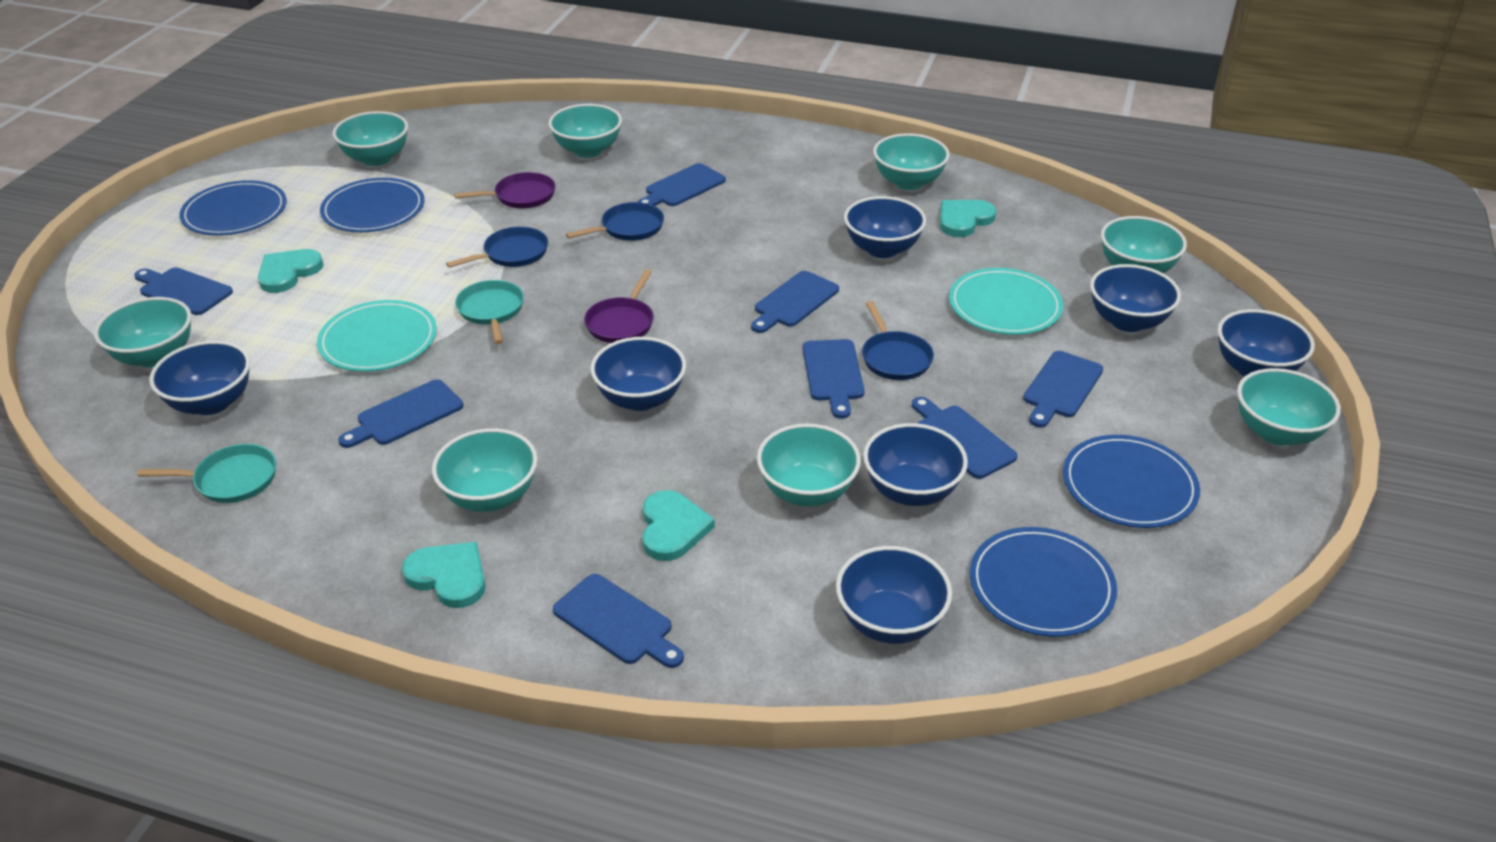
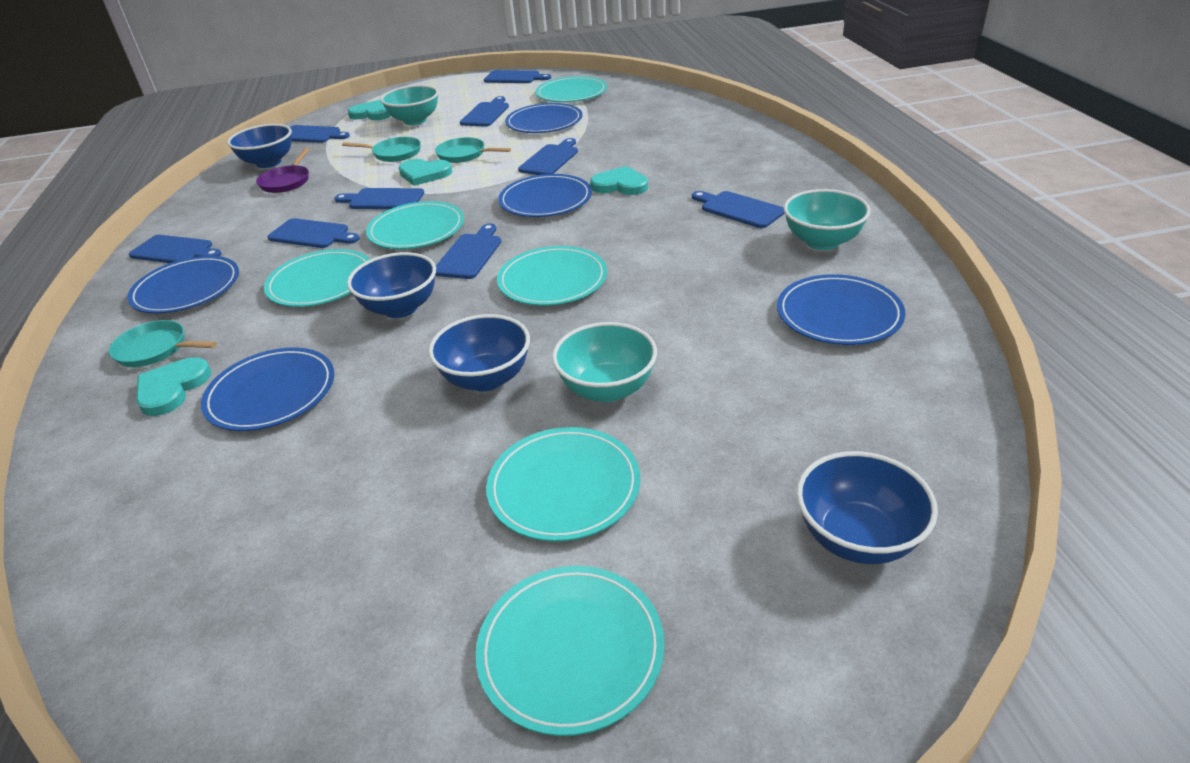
blue bowl: [149,340,250,415] [590,337,686,411] [836,546,952,644] [844,196,926,258] [863,423,968,506] [1090,264,1181,332] [1217,309,1315,377] = 7 -> [227,124,292,168] [347,252,436,318] [429,314,530,392] [796,451,938,564] = 4
blue cutting board: [134,267,233,315] [338,379,463,448] [553,574,684,668] [638,163,726,206] [751,271,839,333] [803,339,865,419] [912,397,1018,479] [1023,351,1103,427] = 8 -> [129,235,222,263] [268,218,360,248] [290,125,350,143] [335,188,424,209] [435,224,501,279] [460,96,509,127] [484,70,551,83] [518,138,578,175] [692,191,785,228] = 9
blue pan: [446,227,548,268] [566,202,664,241] [862,301,934,380] = 3 -> none = 0
blue plate: [179,180,287,236] [320,178,425,232] [970,527,1117,637] [1063,435,1200,528] = 4 -> [127,256,239,314] [201,348,334,431] [498,174,592,217] [505,103,582,133] [777,274,905,345] = 5
purple pan: [454,172,555,208] [584,269,654,343] = 2 -> [256,148,310,193] = 1
turquoise bowl: [94,297,192,368] [333,111,408,166] [432,428,538,512] [549,104,622,158] [757,424,861,507] [873,133,950,190] [1101,216,1187,273] [1237,368,1341,445] = 8 -> [381,85,439,125] [552,322,657,402] [784,189,871,250] = 3
turquoise pan: [137,444,277,503] [455,280,524,344] = 2 -> [109,320,217,367] [342,137,421,162] [435,137,511,163] = 3
turquoise plate: [317,300,437,372] [949,268,1063,335] = 2 -> [264,249,370,307] [366,201,464,249] [476,566,665,736] [486,427,640,542] [497,246,607,306] [535,76,607,102] = 6

